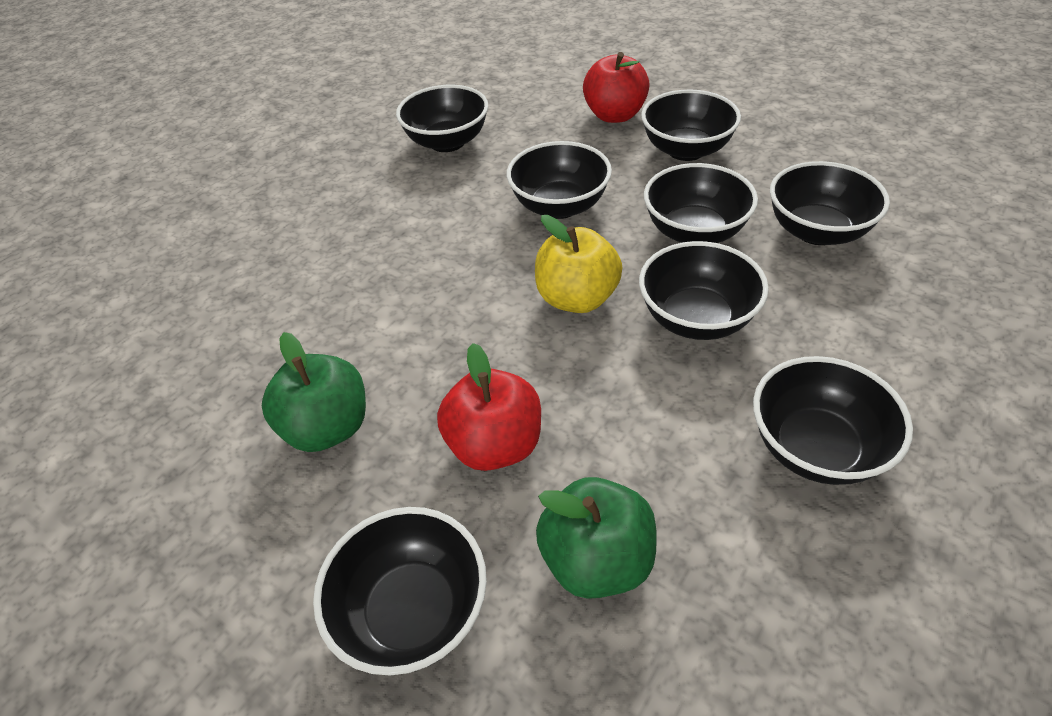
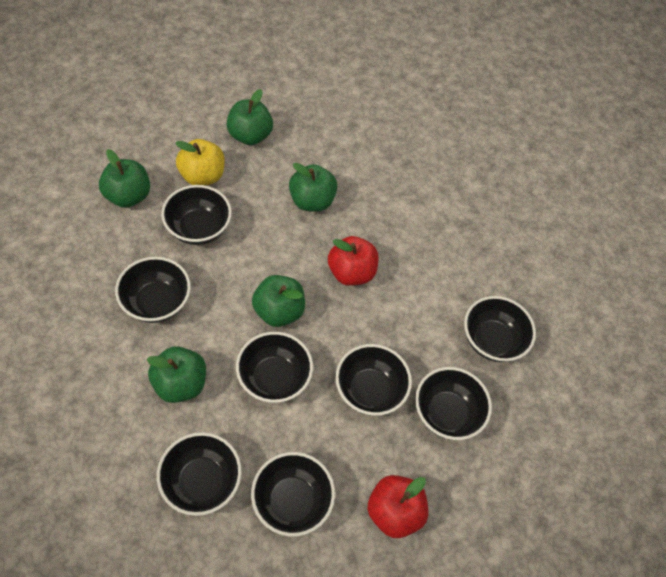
green apple: [262,332,366,452] [536,477,657,599] = 2 -> [99,149,150,208] [147,346,206,403] [226,89,273,145] [252,275,305,327] [289,163,338,212] = 5

